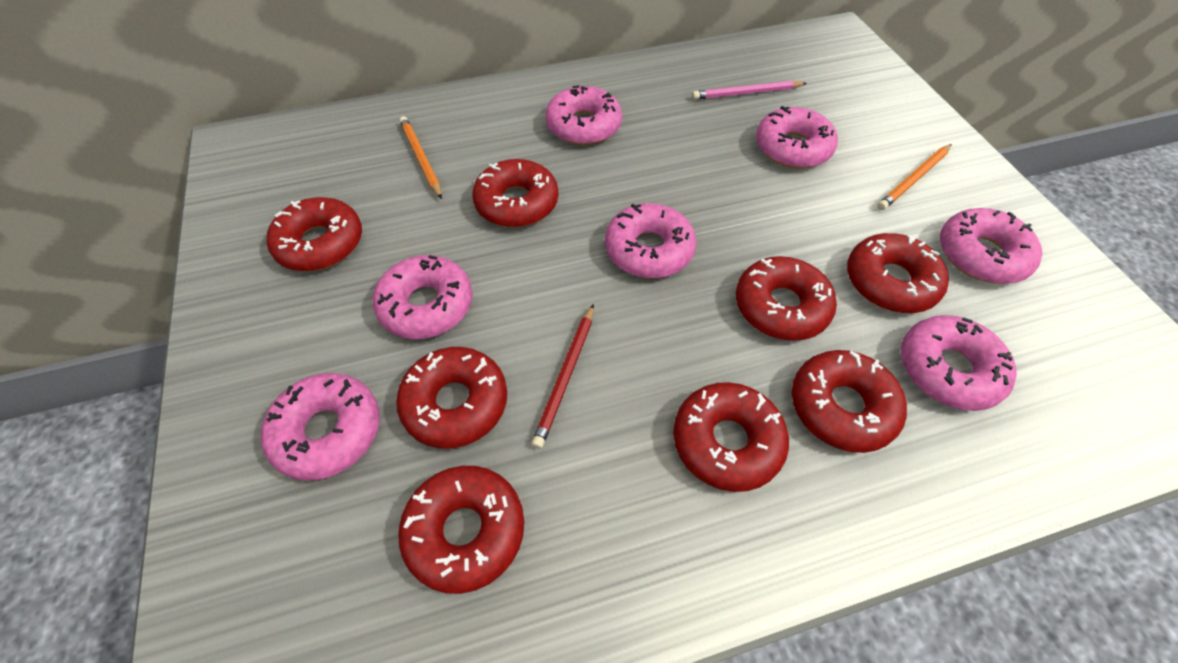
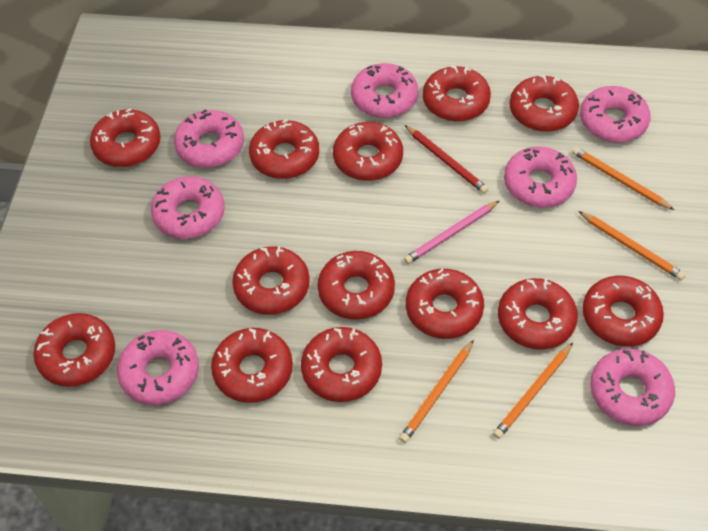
orange pencil: [399,116,442,199] [877,144,952,210] = 2 -> [399,340,474,443] [493,342,573,439] [572,147,674,210] [578,211,685,280] = 4
red donut: [266,197,362,271] [396,347,507,449] [398,466,524,594] [472,159,558,227] [673,382,789,492] [736,256,837,341] [792,350,907,453] [847,233,949,313] = 8 -> [33,313,115,387] [90,108,161,167] [211,328,293,403] [232,246,310,315] [249,119,319,179] [301,327,382,402] [317,251,395,320] [333,122,403,181] [406,269,484,339] [423,66,491,122] [498,278,578,350] [510,75,579,132] [583,275,664,347] = 13

